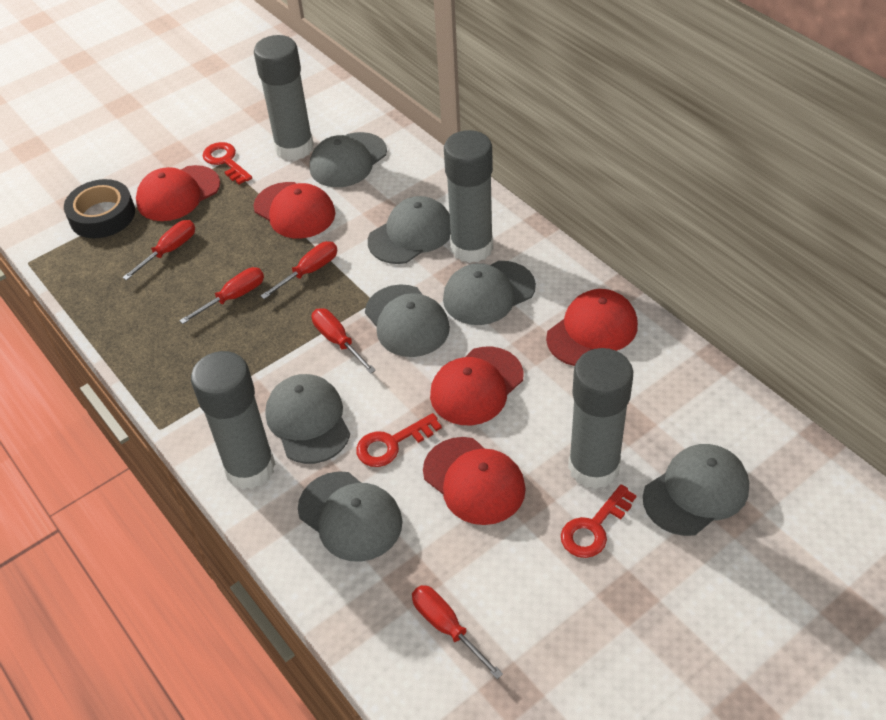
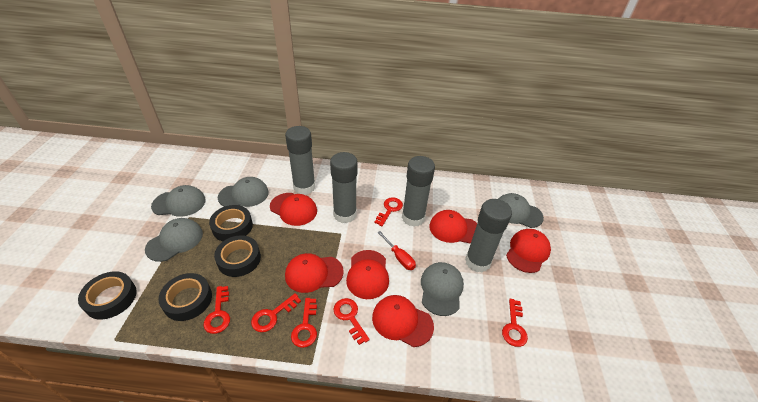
black tape: [64,179,135,238] = 1 -> [78,271,137,320] [158,273,212,321] [209,205,253,241] [214,235,261,277] = 4
grey cap: [265,374,350,464] [298,471,402,562] [309,132,387,187] [365,284,450,357] [368,196,451,264] [443,261,536,325] [643,444,749,536] = 7 -> [145,218,203,262] [151,185,206,217] [218,177,269,207] [421,262,464,316] [498,193,544,228] = 5
red cap: [136,165,220,221] [253,182,335,239] [423,437,526,525] [430,347,524,425] [546,289,638,366] = 5 -> [270,193,317,226] [285,253,344,293] [346,250,389,299] [372,295,434,347] [429,210,477,244] [506,229,551,273] = 6
red key: [203,142,252,184] [356,413,442,467] [561,484,637,558] = 3 -> [203,286,230,334] [251,293,301,332] [291,298,317,348] [333,298,370,345] [375,197,403,226] [502,299,528,347] = 6
red screwdriver: [122,220,195,280] [179,267,264,324] [261,241,337,299] [312,308,376,374] [412,585,503,679] = 5 -> [378,231,416,270] = 1

